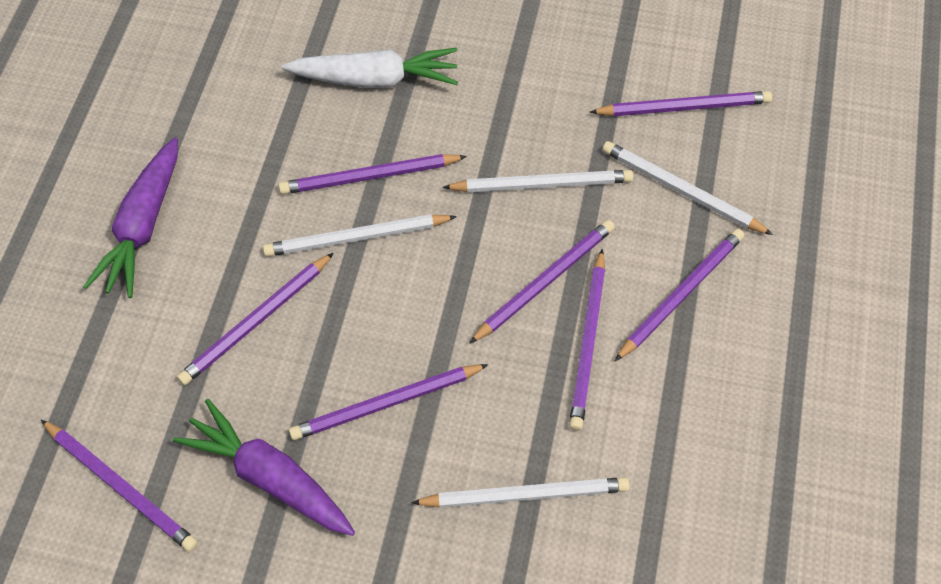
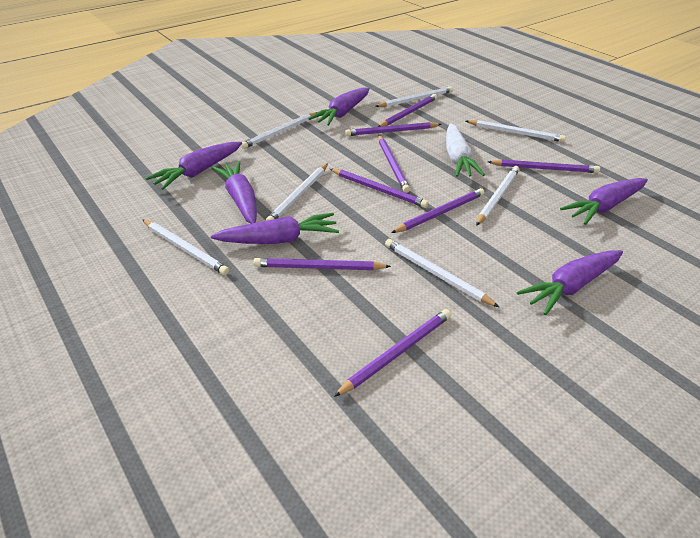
purple carrot: [83,137,178,298] [173,399,355,536] = 2 -> [146,142,242,190] [211,213,339,244] [212,161,257,224] [308,87,370,126] [517,250,623,315] [560,178,648,225] = 6
white pencil: [263,214,457,257] [411,477,630,508] [443,170,634,192] [602,141,773,235] = 4 -> [143,220,229,275] [241,112,317,149] [266,163,328,221] [375,86,453,107] [385,239,499,307] [466,120,566,142] [476,166,519,226] = 7

